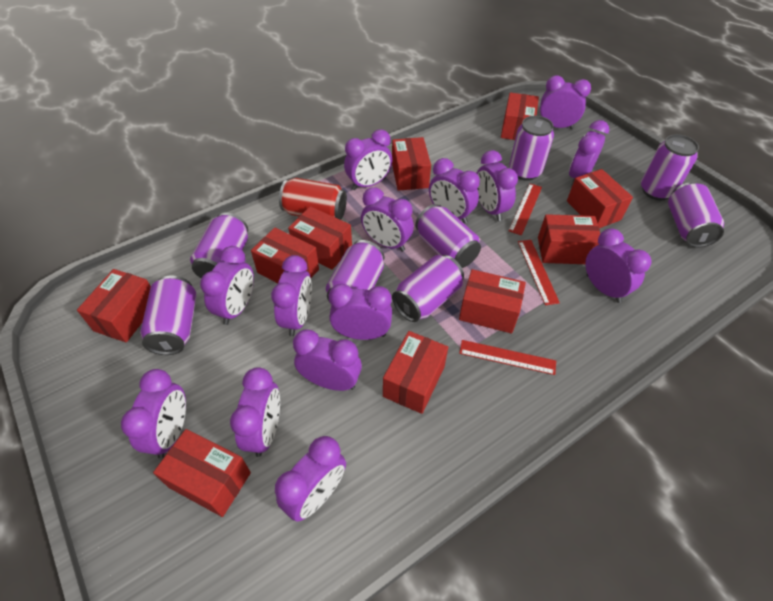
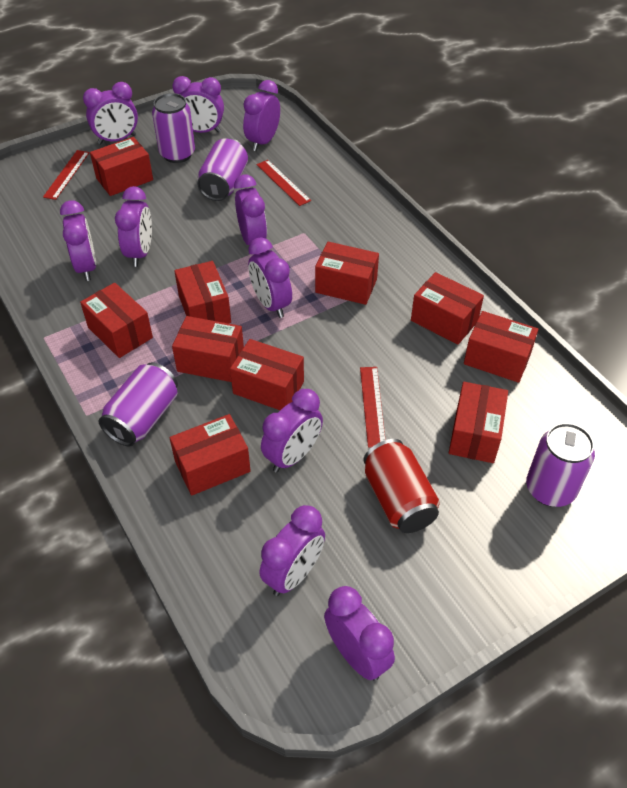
purple can: [140,275,197,355] [190,213,248,278] [326,240,384,304] [392,255,464,322] [415,204,481,268] [509,116,554,181] [641,134,699,200] [668,182,724,248] = 8 -> [99,362,178,446] [152,93,195,163] [197,138,248,201] [526,423,595,507] = 4
purple clock: [121,369,186,459] [200,246,254,325] [230,367,280,457] [271,255,312,336] [275,436,346,521] [293,329,362,391] [329,284,392,340] [344,129,392,190] [361,187,414,252] [429,158,480,224] [476,150,518,221] [540,75,591,129] [569,120,609,186] [585,228,651,303] = 14 -> [60,200,96,281] [83,82,138,144] [115,186,152,267] [172,76,224,133] [234,174,267,245] [243,80,280,151] [248,237,292,318] [260,505,325,596] [261,389,323,473] [324,586,395,681] = 10

